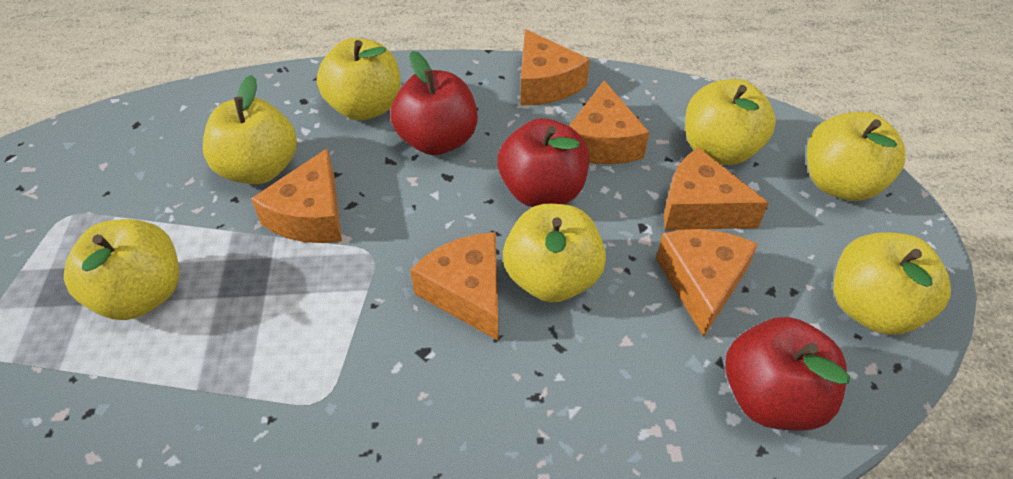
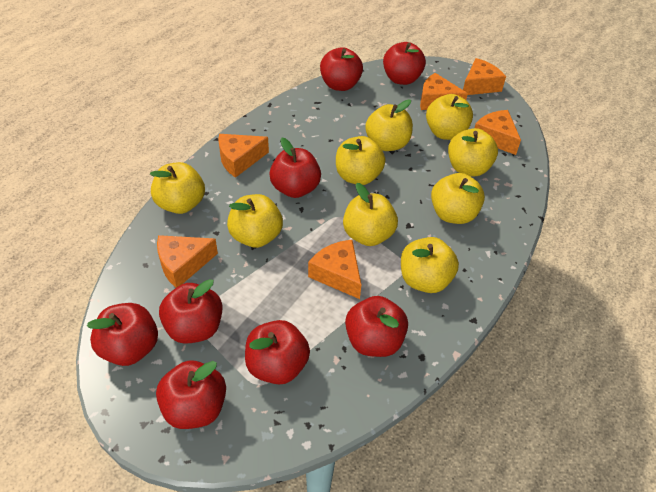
red apple: [390,51,478,155] [498,118,589,207] [725,317,850,431] = 3 -> [87,303,158,366] [156,360,226,429] [159,279,223,344] [245,320,310,385] [269,138,321,198] [320,47,363,91] [345,296,408,357] [383,42,426,85] = 8
yellow apple: [64,219,179,320] [203,75,297,184] [317,38,401,121] [503,204,606,303] [685,79,776,165] [807,112,906,201] [834,232,951,335] = 7 -> [150,162,205,214] [227,194,283,248] [336,136,385,185] [343,183,398,246] [365,100,413,151] [401,237,459,293] [426,94,473,140] [431,173,485,224] [448,128,498,176] = 9

